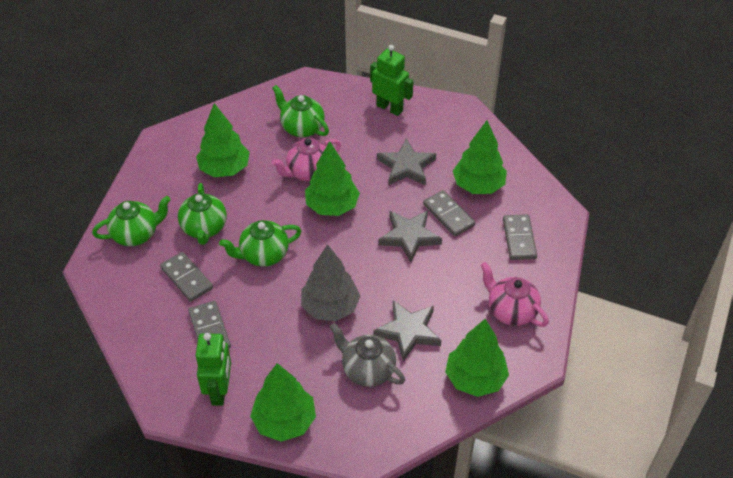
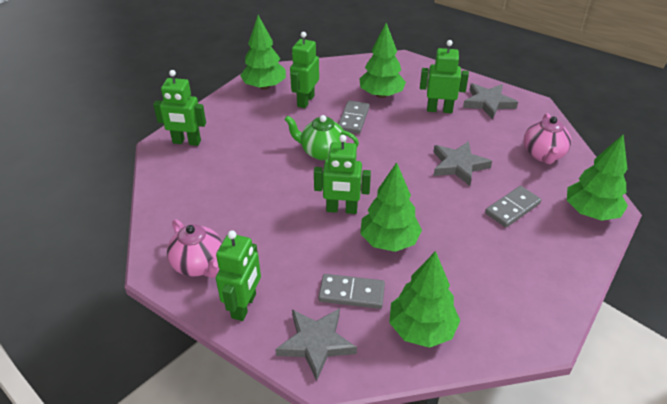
green robot: [196,333,231,406] [370,45,413,116] = 2 -> [153,70,206,146] [216,230,261,321] [290,32,319,108] [314,135,371,214] [420,40,469,113] = 5
green teapot: [92,196,171,246] [178,183,227,245] [219,220,301,267] [272,85,329,137] = 4 -> [284,115,359,160] = 1
grey domino: [160,252,213,302] [188,301,231,349] [423,190,475,237] [503,214,537,260] = 4 -> [319,274,385,309] [339,101,370,134] [485,186,541,227] = 3
grey teapot: [330,323,405,387] = 1 -> none = 0
grey tree: [301,244,360,321] = 1 -> none = 0

